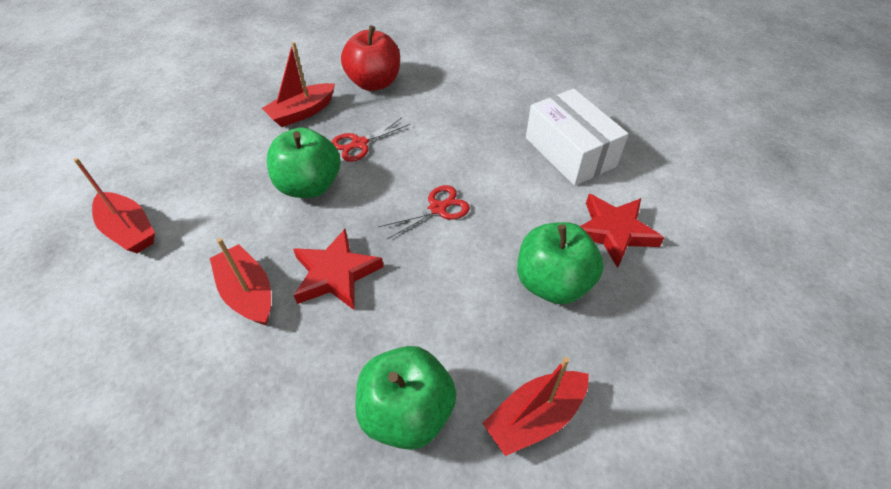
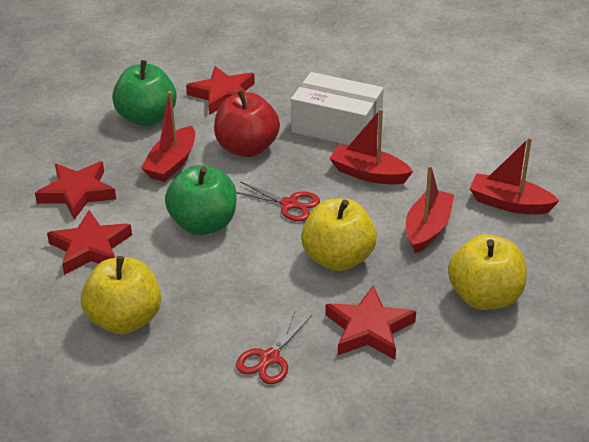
green apple: [267,127,340,198] [355,346,457,450] [517,222,604,304] = 3 -> [112,60,177,126] [165,165,237,235] = 2
red star: [293,229,383,310] [580,194,664,268] = 2 -> [35,161,116,220] [47,210,132,275] [186,66,255,115] [326,286,416,360] = 4
yellow apple: none = 0 -> [81,256,161,335] [301,198,377,271] [448,234,527,310] = 3

